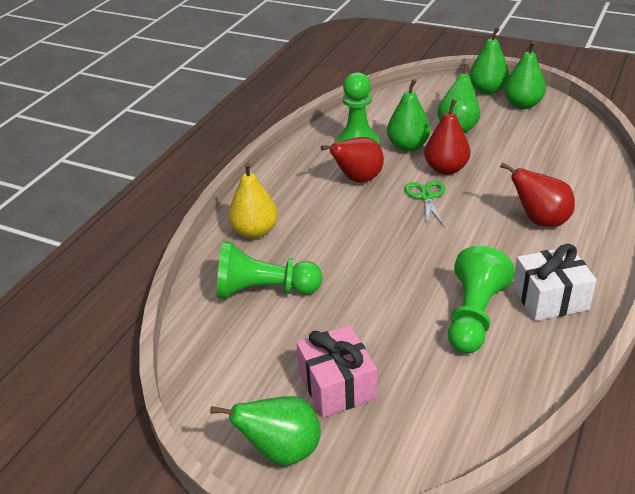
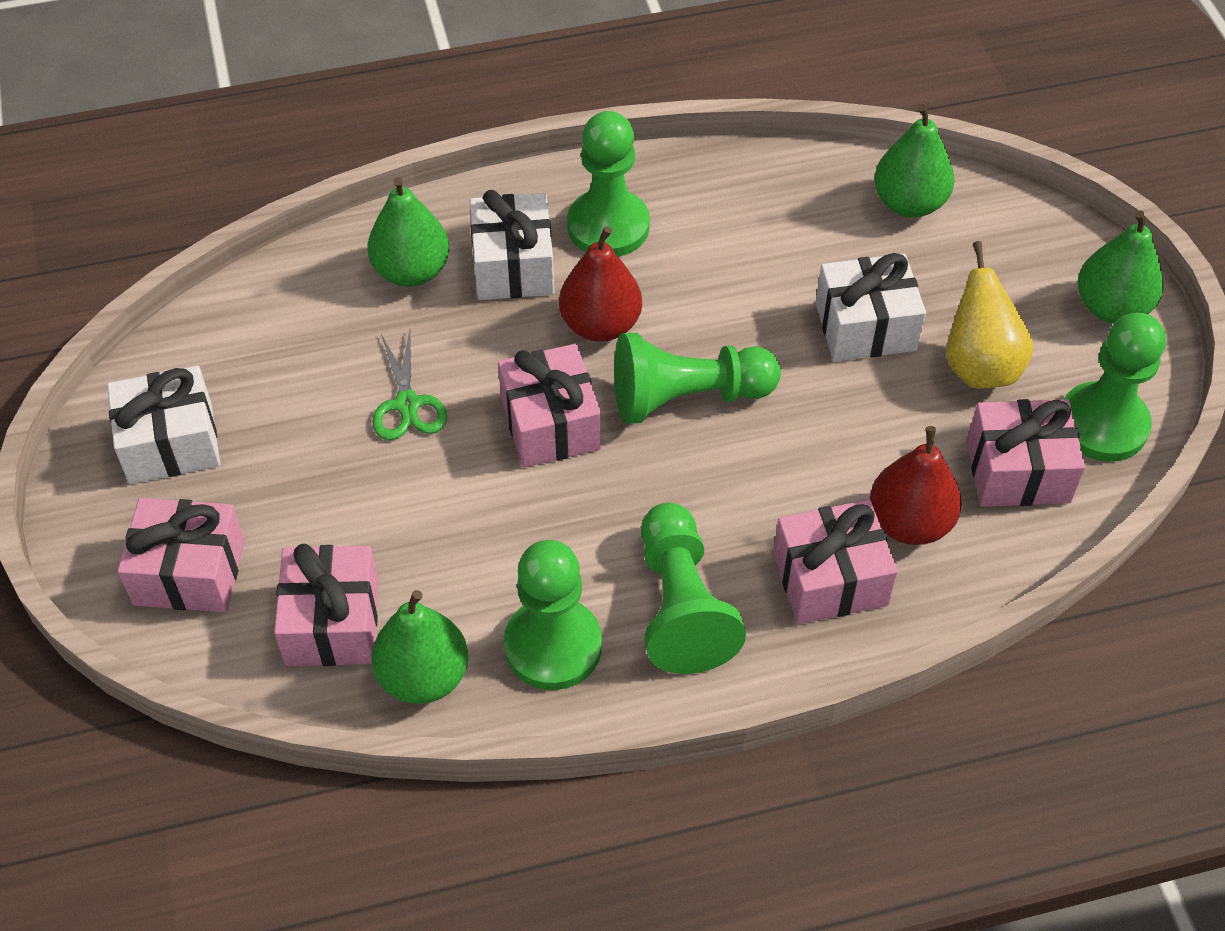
green pawn: [217,241,322,299] [335,72,380,146] [448,246,515,353] = 3 -> [504,540,602,690] [567,111,650,257] [614,333,781,424] [641,503,746,674] [1064,313,1166,462] = 5
green pear: [211,396,321,465] [387,79,430,152] [437,64,480,133] [469,27,509,95] [504,41,546,109] = 5 -> [367,177,449,287] [372,590,468,704] [874,104,954,218] [1078,210,1163,324] = 4
pink gift: [297,325,377,418] = 1 -> [118,498,245,612] [274,544,379,666] [498,344,601,468] [773,500,898,624] [967,399,1085,507] = 5
red pear: [321,137,384,183] [424,99,470,175] [500,162,575,227] = 3 -> [559,226,642,342] [870,426,962,545] = 2
white gift: [513,244,597,321] = 1 -> [107,366,220,484] [470,190,554,300] [815,253,926,362] = 3

